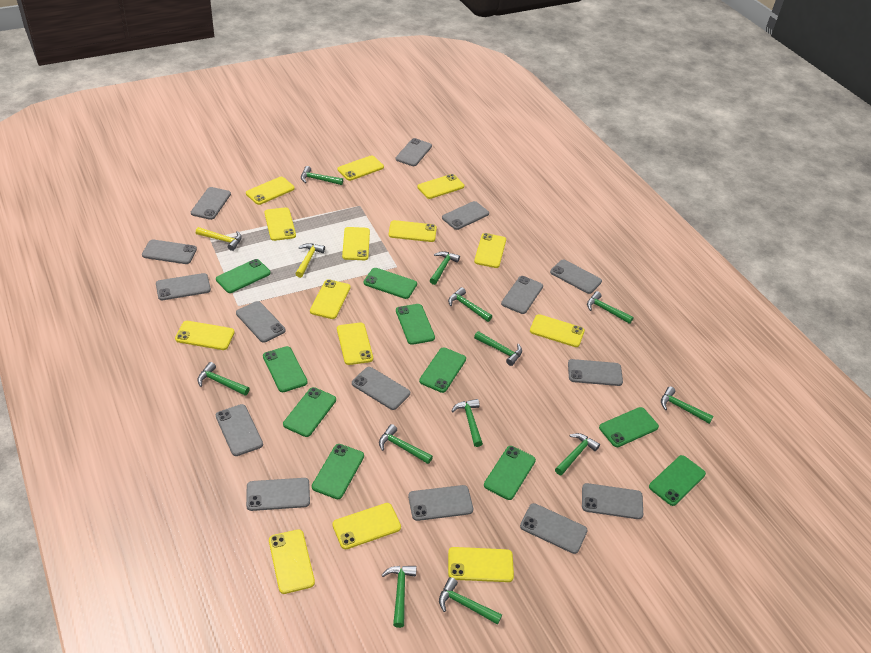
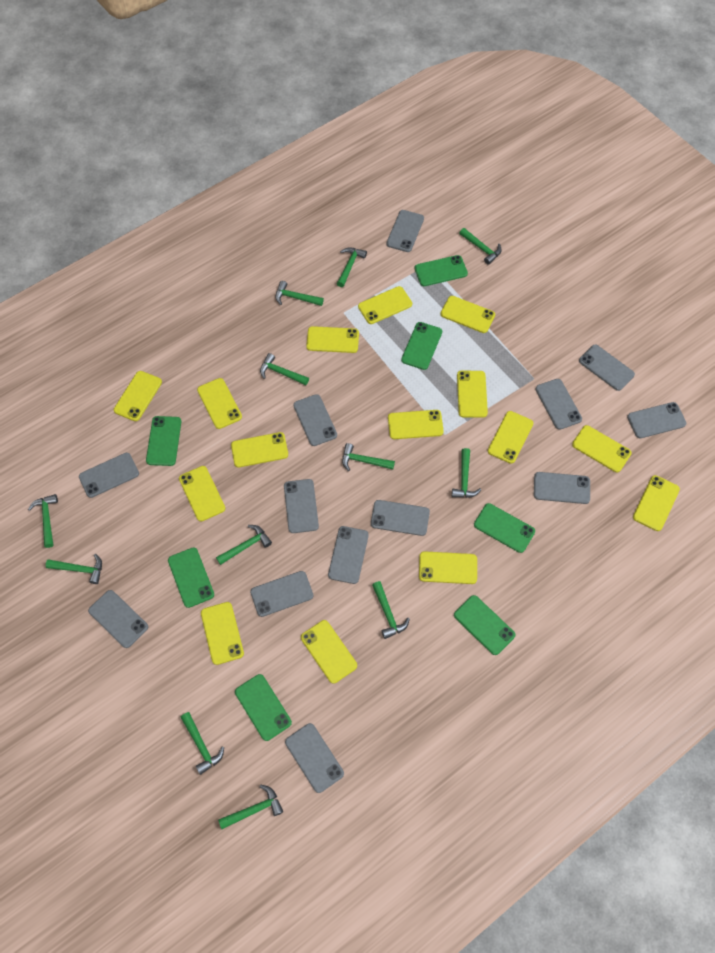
green phone: [216,259,270,293] [263,346,308,392] [283,387,336,437] [312,444,364,499] [364,268,417,299] [396,304,435,345] [419,347,466,393] [484,446,536,500] [599,407,659,447] [649,455,706,506] = 10 -> [146,416,181,466] [168,547,214,608] [235,674,292,741] [401,322,442,370] [415,255,468,286] [454,595,515,655] [474,503,535,553] = 7
grey phone: [142,239,197,264] [156,273,211,300] [191,187,231,220] [216,404,263,456] [236,301,285,343] [246,478,310,511] [352,367,410,410] [396,138,432,166] [408,485,473,521] [442,201,489,230] [501,276,543,314] [520,503,588,554] [550,259,602,294] [568,359,623,386] [582,483,643,519] = 15 -> [79,453,139,498] [88,590,148,648] [250,571,313,617] [284,479,319,533] [285,723,344,793] [293,394,337,446] [328,526,369,584] [371,500,430,536] [386,210,424,252] [534,472,590,504] [535,379,582,430] [579,345,635,391] [627,402,686,438] = 13
yellow hammer: [196,227,242,251] [295,243,325,278] = 2 -> none = 0
yellow phone: [175,321,235,350] [246,177,295,205] [264,207,296,241] [269,529,315,594] [310,279,351,319] [332,503,401,549] [337,155,384,181] [337,323,373,365] [342,227,370,260] [389,220,437,242] [417,174,464,199] [448,547,514,582] [474,233,506,268] [530,314,585,347] = 14 -> [114,371,162,421] [179,466,225,522] [197,378,242,429] [201,602,244,665] [231,432,288,467] [301,620,357,684] [306,326,359,353] [358,286,412,324] [388,410,444,439] [419,551,477,584] [440,296,495,333] [457,371,488,418] [488,411,533,464] [572,425,632,472] [633,475,680,531] = 15

